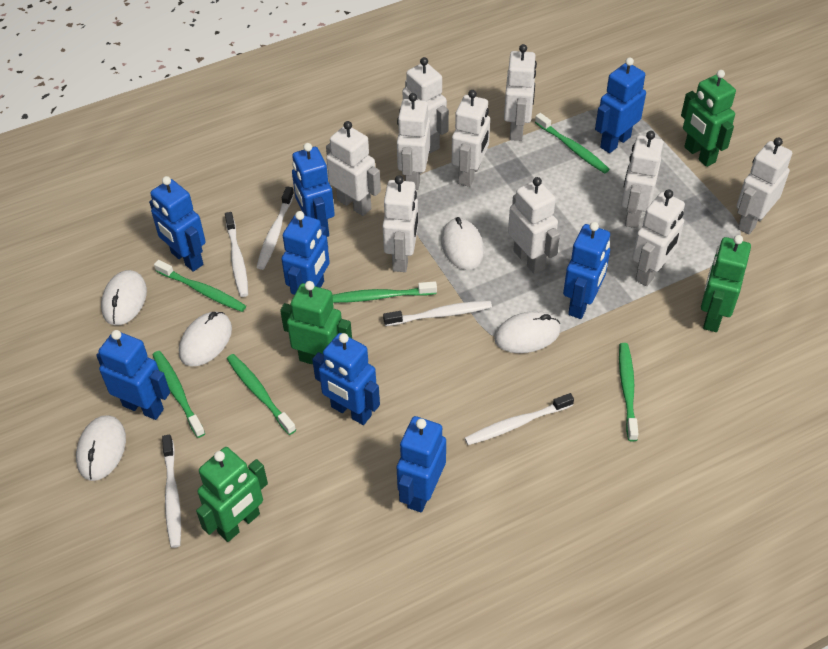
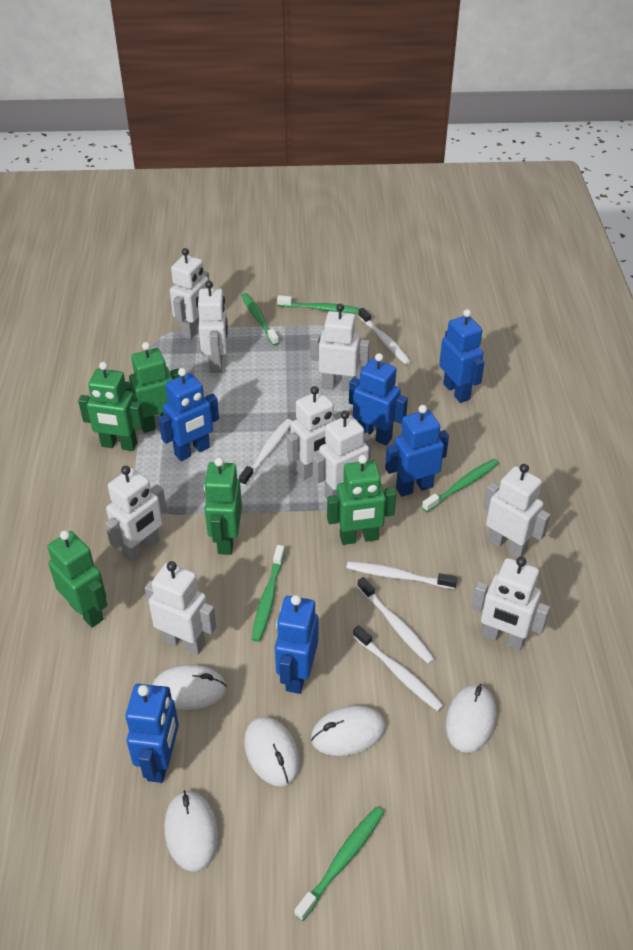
blue robot: [96,330,170,420] [149,176,206,272] [281,211,330,295] [292,143,335,237] [312,333,380,425] [397,416,446,513] [563,222,610,319] [595,57,646,153] = 8 -> [125,684,179,783] [158,368,219,461] [275,595,318,694] [349,353,408,445] [385,405,449,497] [439,309,485,403] = 6
green robot: [196,447,268,542] [280,281,352,364] [681,70,736,167] [701,235,751,332] = 4 -> [47,530,107,627] [78,362,144,451] [125,342,180,433] [204,457,242,555] [327,455,396,545] = 5
green toothbrush: [153,351,205,438] [154,260,246,312] [227,354,296,435] [332,281,437,303] [535,113,610,174] [619,343,639,442] = 6 -> [241,293,279,346] [252,545,285,642] [277,295,361,314] [294,807,384,921] [422,459,499,512] = 5
white robot: [326,121,381,216] [383,175,418,272] [397,93,430,190] [403,57,449,153] [452,90,490,187] [504,44,537,141] [508,177,560,274] [621,131,663,228] [632,189,685,286] [737,138,792,235] = 10 -> [105,466,167,562] [145,561,216,655] [170,248,210,339] [198,281,228,373] [287,386,342,479] [310,304,370,391] [313,411,372,499] [471,557,550,650] [483,464,551,558] = 9

